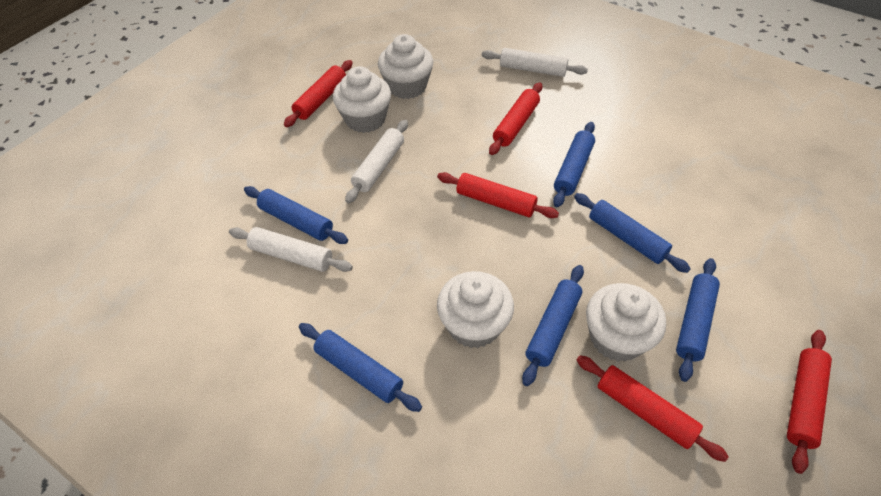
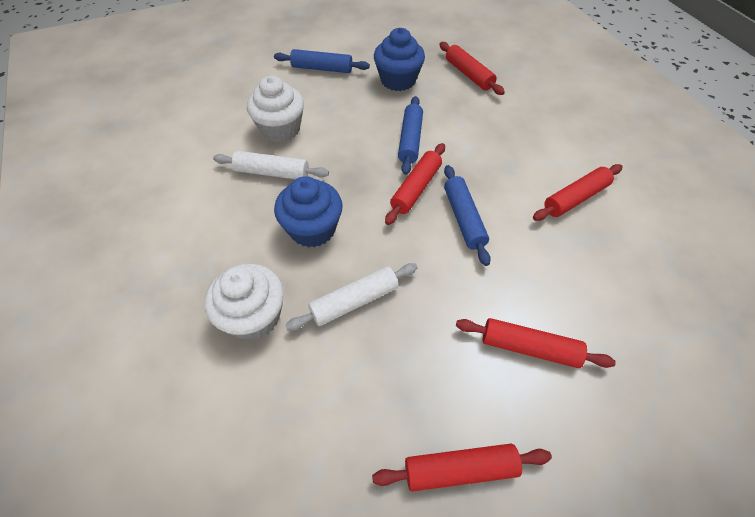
blue cupcake: none = 0 -> [274,176,343,248] [374,28,425,91] = 2
blue rolling pin: [244,186,348,244] [299,323,422,412] [522,265,584,386] [553,122,595,207] [574,193,691,273] [676,258,720,382] = 6 -> [274,49,370,73] [398,96,423,175] [444,165,491,266] = 3
white cupcake: [333,66,391,133] [378,34,433,99] [437,271,514,348] [586,283,666,362] = 4 -> [205,264,284,340] [247,76,304,142] = 2
white rolling pin: [229,227,353,272] [345,120,408,203] [482,48,588,77] = 3 -> [213,151,329,179] [285,263,418,331] = 2

